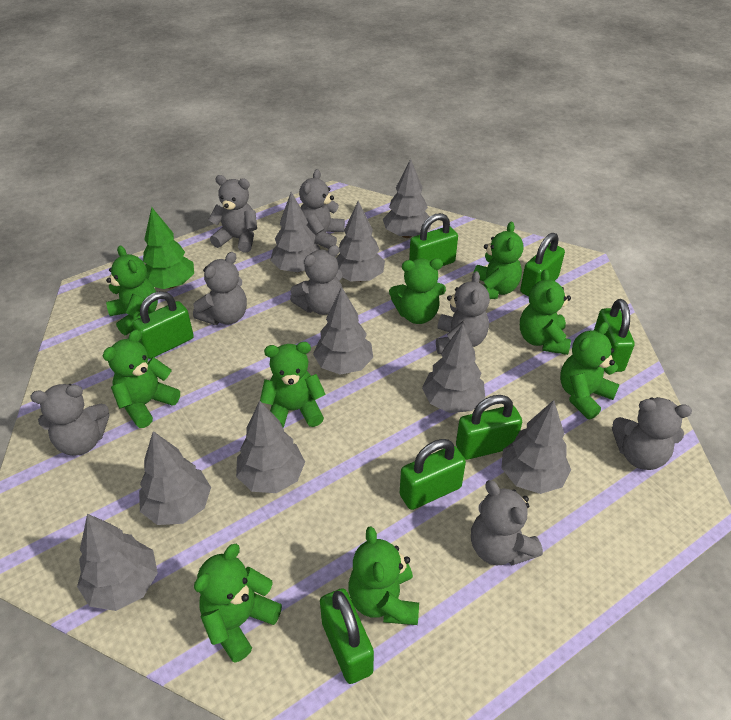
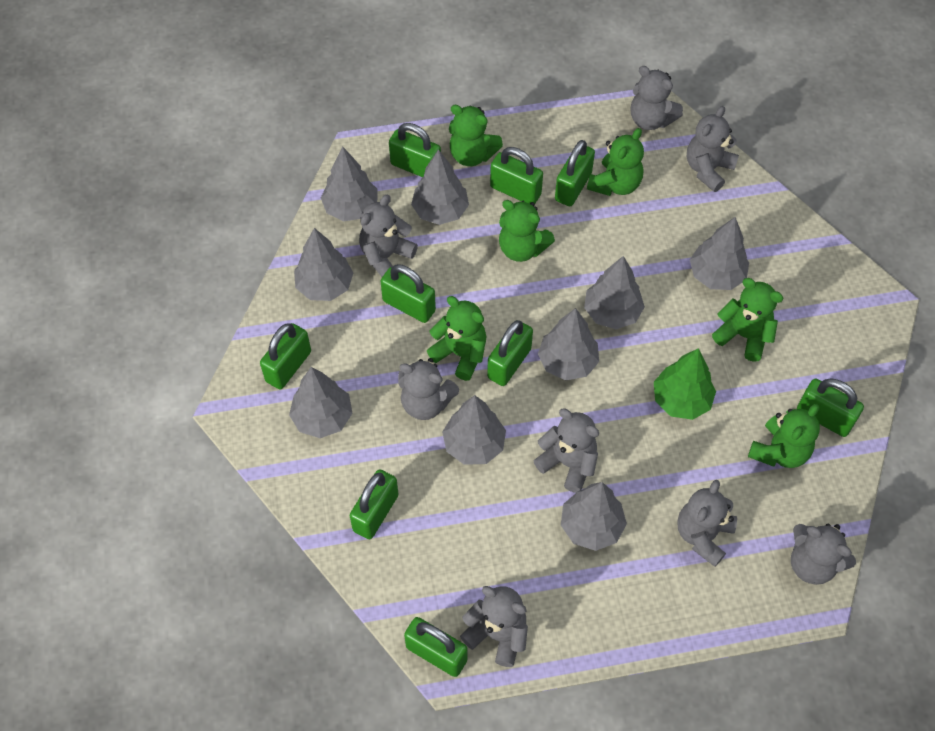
green padlock: [133,291,194,359] [320,588,374,684] [400,439,466,510] [409,213,458,266] [456,395,522,460] [520,233,565,296] [594,299,635,372] = 7 -> [260,323,311,389] [349,469,399,539] [380,264,436,323] [389,123,441,177] [404,617,468,677] [487,320,533,386] [490,147,543,204] [555,140,595,206] [797,378,864,437] = 9
green teddy bear: [103,329,180,428] [106,246,158,335] [194,544,282,663] [260,342,326,428] [349,527,419,625] [389,258,446,324] [474,222,523,299] [520,269,571,355] [560,322,620,419] = 9 -> [427,296,486,381] [449,105,503,166] [499,200,555,262] [587,128,644,196] [712,278,783,362] [748,404,820,468] = 6

